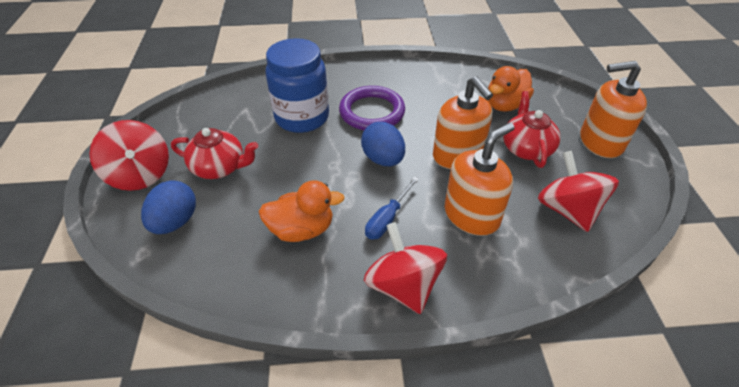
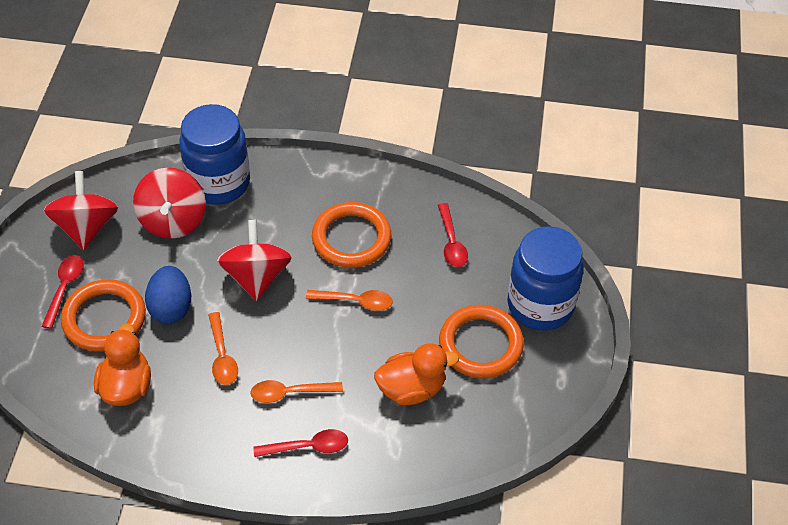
blue egg: [141,180,196,234] [361,122,405,166] = 2 -> [145,266,191,323] = 1
blue jar: [266,38,329,133] = 1 -> [179,104,250,205] [507,226,584,331] = 2
blue screwdriver: [365,176,419,240] = 1 -> none = 0
orange ring: none = 0 -> [61,279,146,351] [312,202,391,268] [439,305,524,378] = 3
orange soap dispenser: [433,76,493,169] [445,123,515,236] [580,61,647,158] = 3 -> none = 0
orange spoon: none = 0 -> [208,312,238,385] [250,380,343,403] [306,290,393,311] = 3
purple ring: [339,86,405,130] = 1 -> none = 0
red spoon: none = 0 -> [41,255,84,329] [253,429,348,457] [438,203,468,267] = 3
red teapot: [171,128,258,179] [503,91,561,168] = 2 -> none = 0

